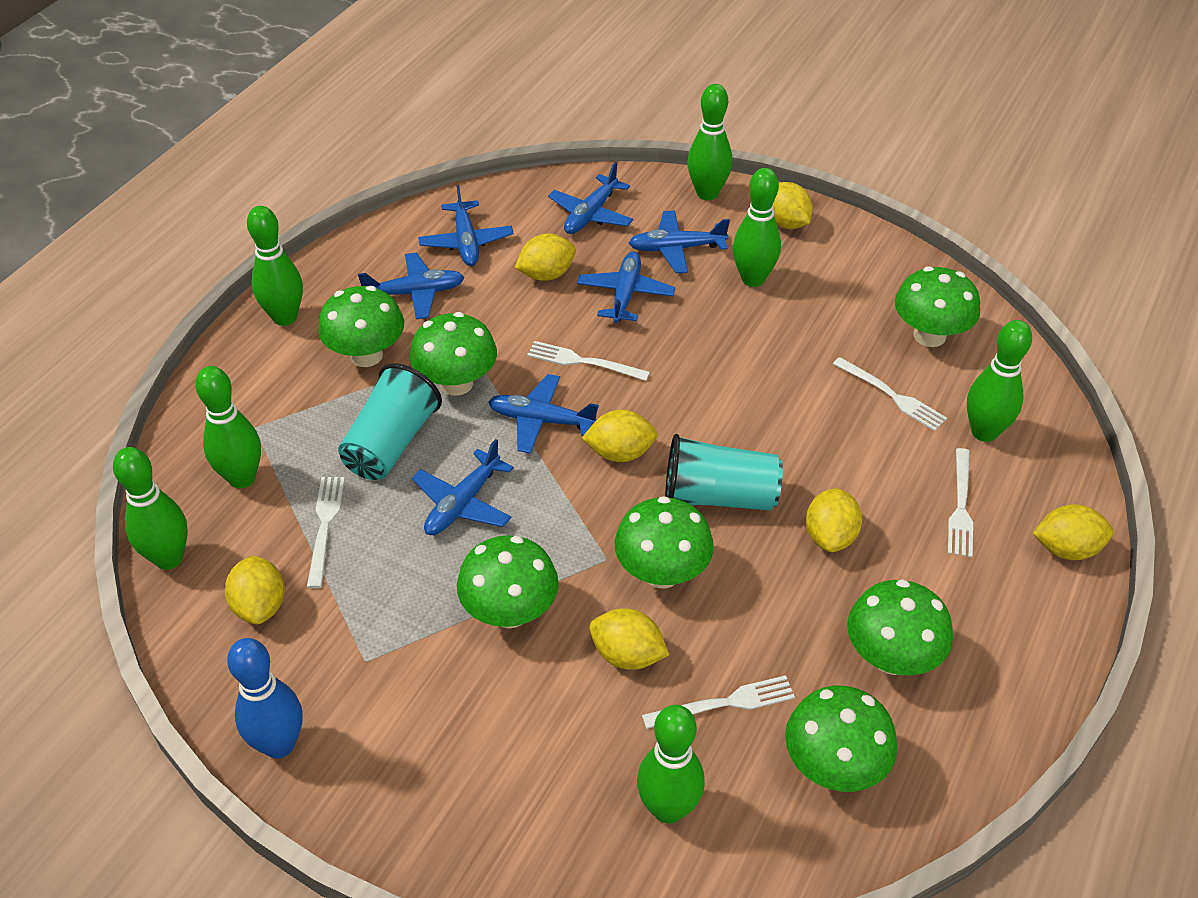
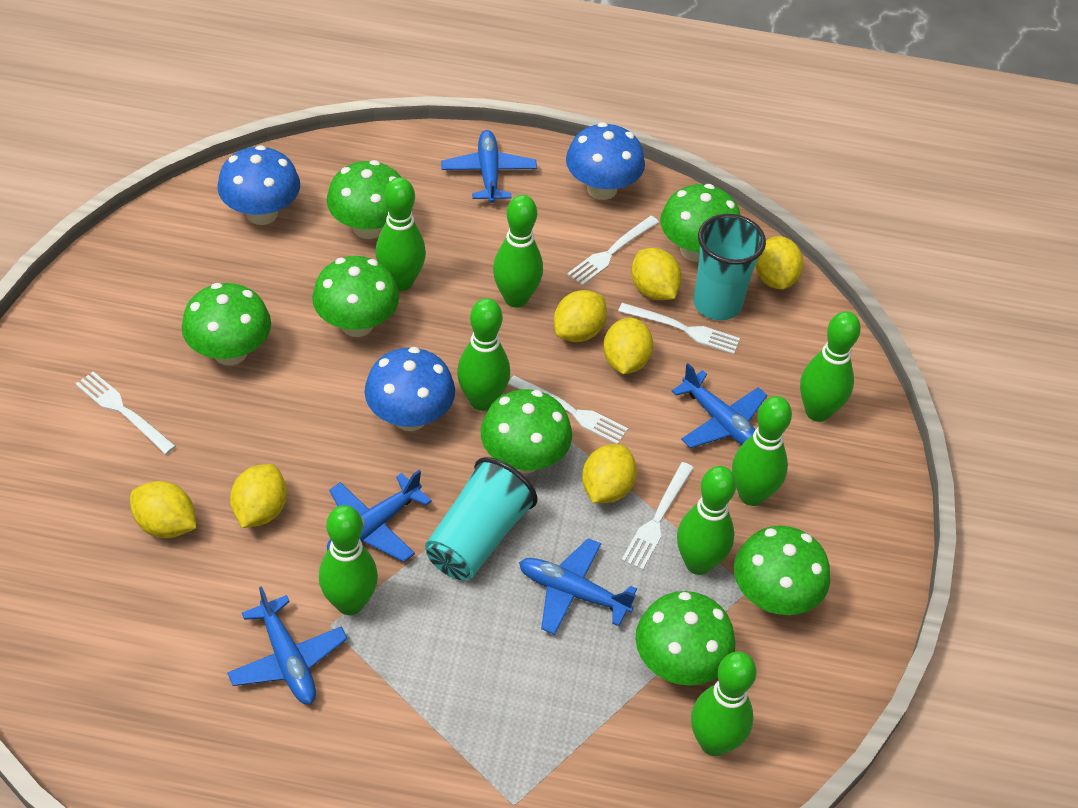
blue bowling pin: [227,638,302,758] = 1 -> none = 0
blue mushroom: none = 0 -> [218,145,300,225] [364,347,455,431] [566,122,645,200] = 3
blue plane: [358,253,465,319] [412,439,514,535] [418,185,514,266] [488,374,599,454] [548,162,633,234] [577,252,676,323] [629,211,730,273] = 7 -> [227,587,348,704] [327,470,432,562] [441,130,537,203] [519,538,637,635] [672,363,767,448] = 5
green bowling pin: [113,447,188,570] [195,366,261,488] [247,206,303,326] [637,705,705,824] [687,84,732,200] [733,168,781,287] [967,320,1032,442] = 7 -> [319,505,378,615] [375,177,426,291] [457,298,510,411] [493,195,543,308] [677,466,736,575] [691,652,757,756] [732,396,792,506] [800,311,861,422] = 8

